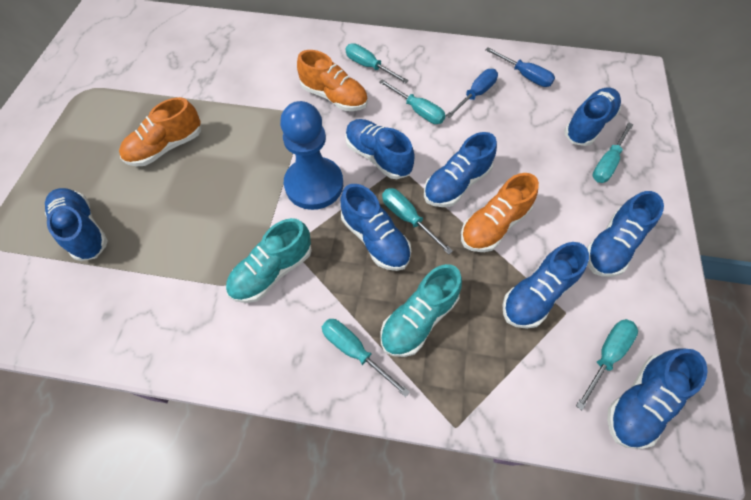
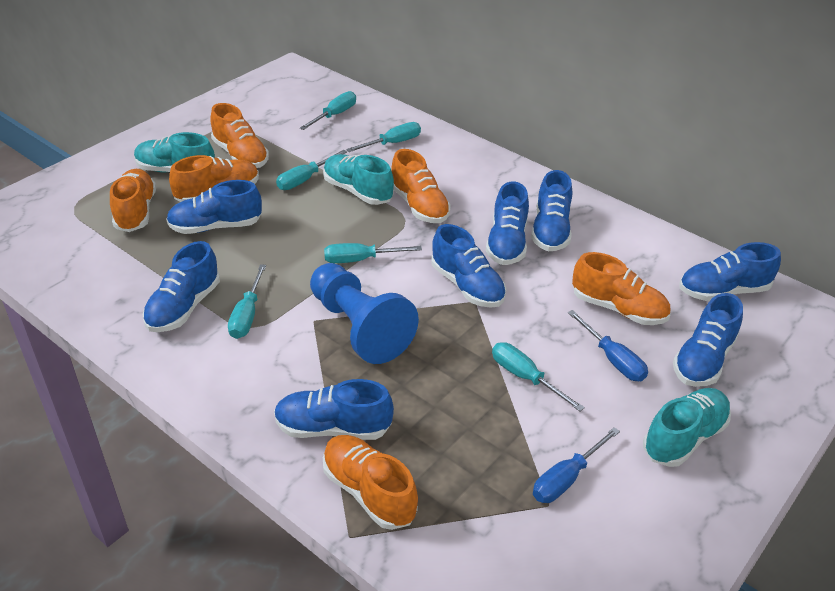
orange shoe: [119,97,201,167] [297,50,368,111] [461,173,539,252] = 3 -> [110,169,156,232] [169,155,259,202] [210,103,269,168] [323,435,418,530] [391,149,451,223] [572,252,670,325] = 6
turquoise shoe: [226,218,312,303] [380,264,462,357] = 2 -> [134,132,215,172] [323,154,394,205] [643,388,731,467] = 3

